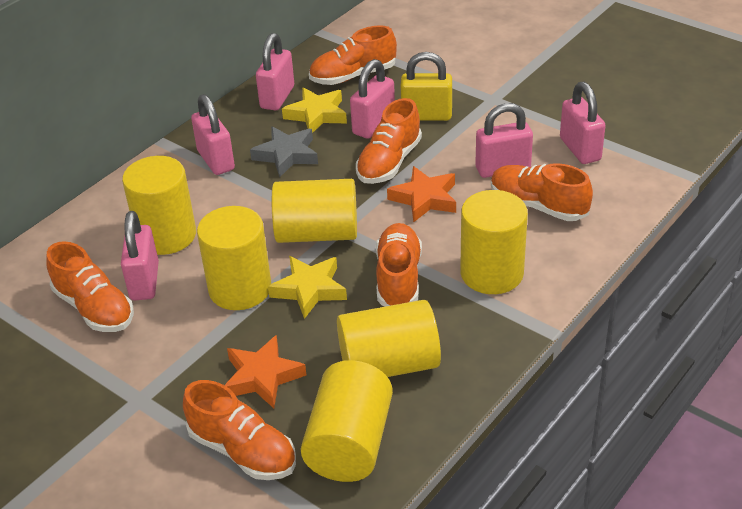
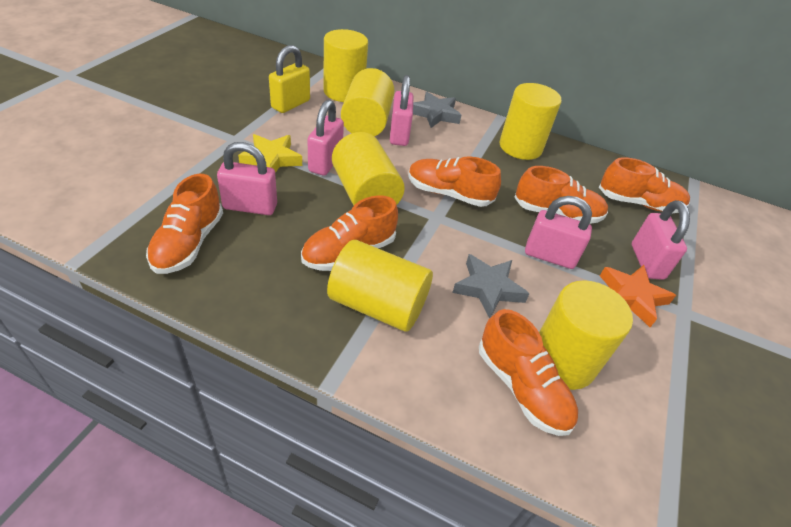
grey star: [250,127,318,178] = 1 -> [413,92,461,128] [452,254,529,318] = 2
orange star: [225,335,306,408] [387,166,456,223] = 2 -> [600,265,676,327] = 1
pink padlock: [121,211,159,300] [191,94,235,175] [256,33,294,111] [350,59,395,139] [475,103,533,178] [560,82,606,164] = 6 -> [217,142,277,215] [308,100,344,176] [390,75,414,146] [525,196,592,269] [632,200,690,280] = 5
yellow star: [268,256,347,319] [282,88,347,133] = 2 -> [238,134,302,173] = 1

